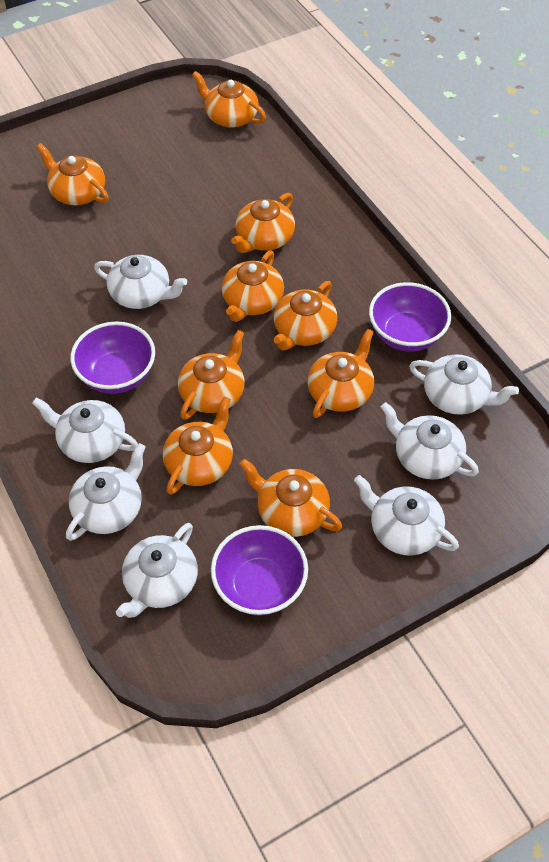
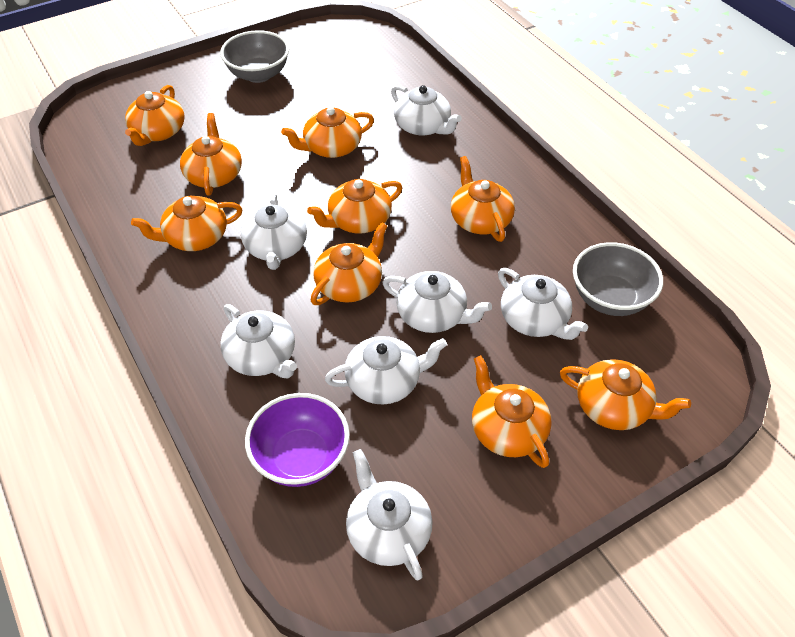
grey bowl: none = 0 -> [220,30,289,83] [573,242,663,316] = 2
purple bowl: [70,322,155,394] [211,525,308,616] [369,282,451,352] = 3 -> [245,393,350,487] = 1

